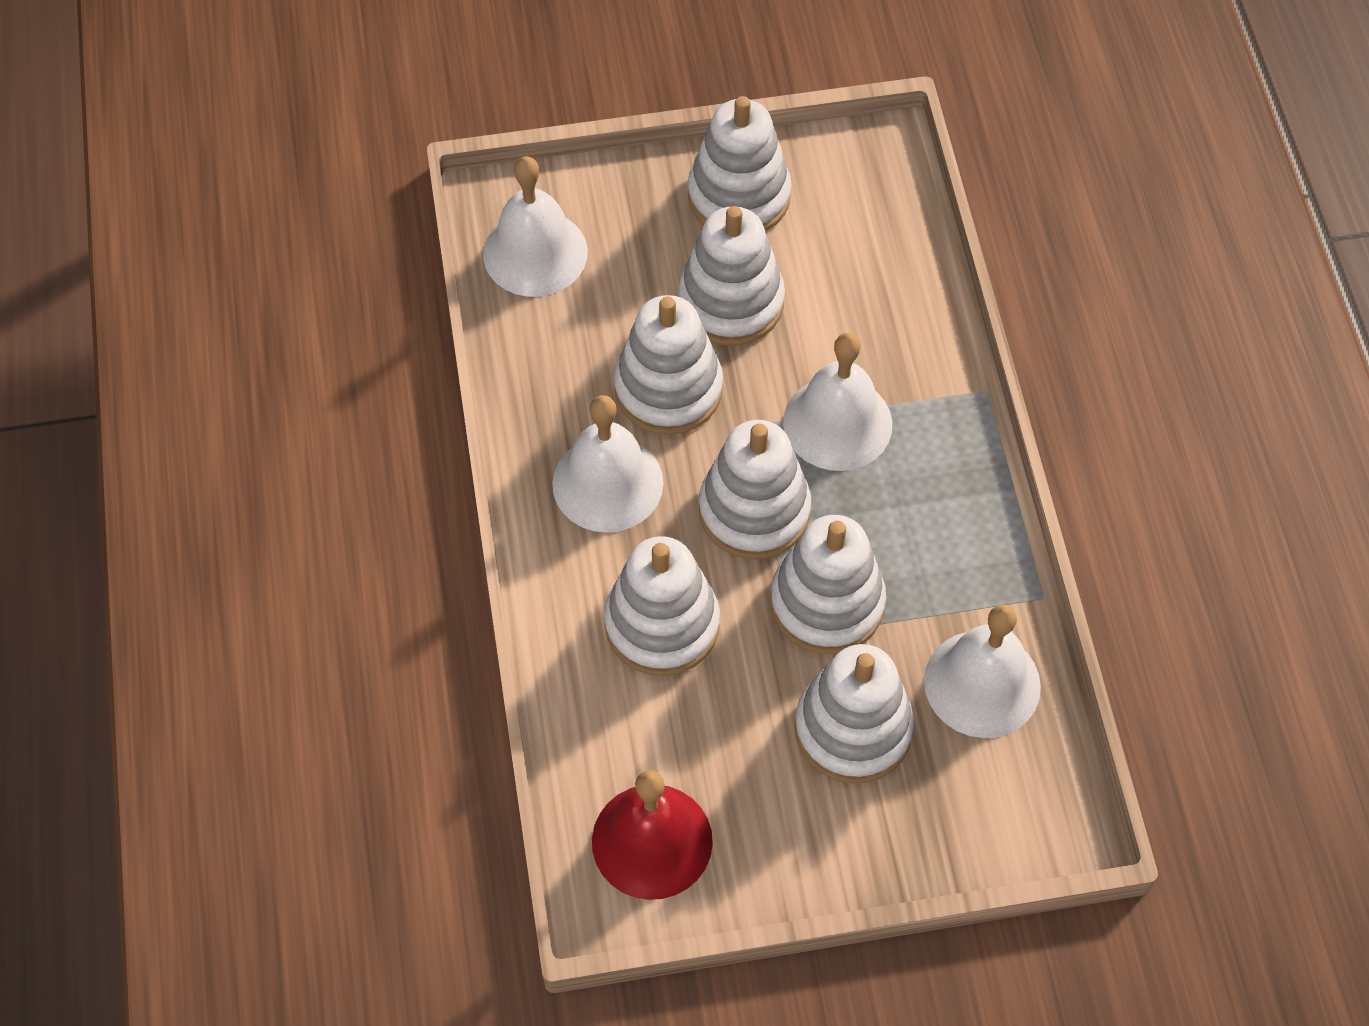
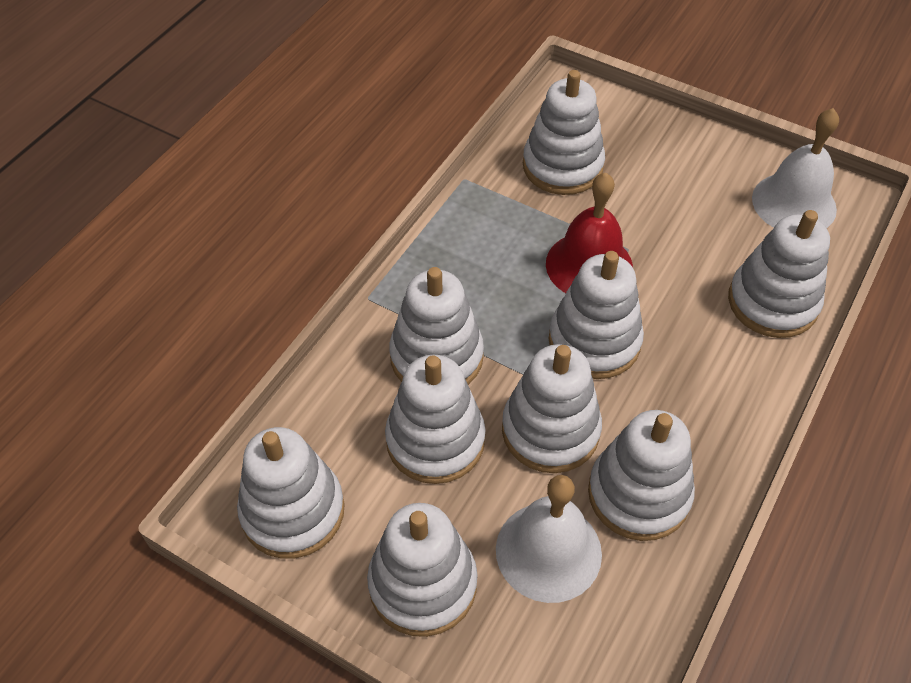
white bell: [483,156,588,297] [552,395,664,533] [783,333,892,471] [924,605,1041,738] = 4 -> [496,475,602,603] [752,108,839,228] = 2
white stacking toy: [604,536,720,676] [614,295,723,435] [678,206,785,346] [688,96,792,232] [699,420,811,559] [770,515,886,654] [795,644,914,783] = 7 -> [237,427,345,559] [367,503,478,637] [385,355,485,484] [389,267,484,385] [502,344,602,473] [523,70,605,195] [549,251,644,379] [588,410,695,541] [728,210,830,338] = 9

